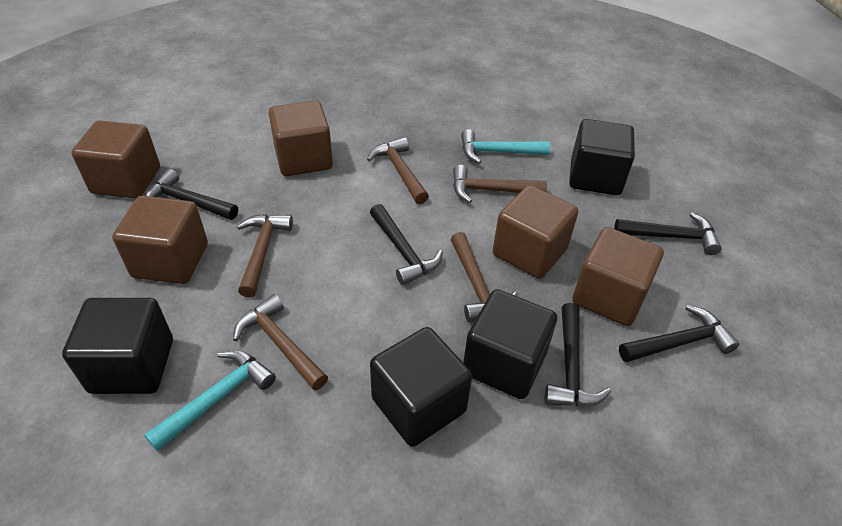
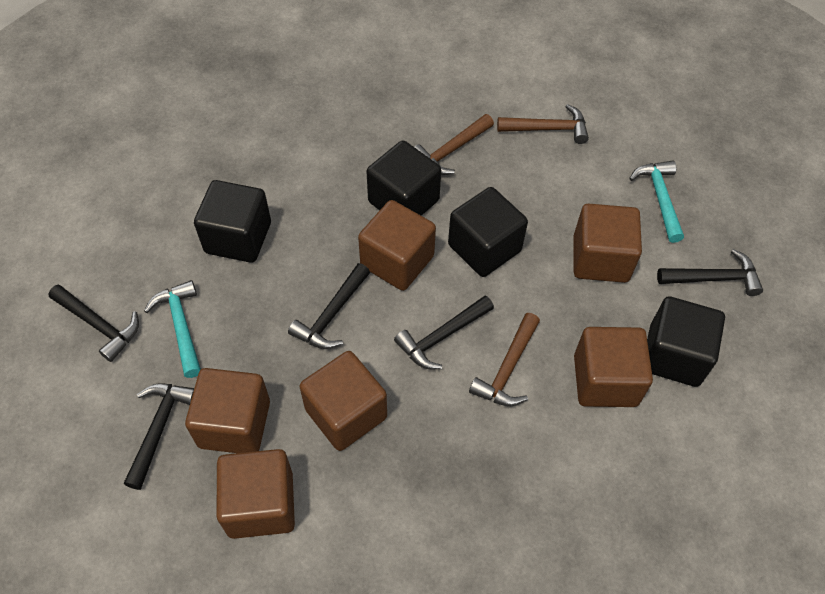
brown cube: [71,120,160,199] [112,196,208,284] [269,100,333,176] [493,185,578,279] [573,227,664,326] = 5 -> [185,368,270,453] [216,449,295,539] [300,351,387,451] [358,200,436,291] [574,204,642,283] [574,327,653,407] = 6
brown hammer: [233,294,328,390] [237,214,293,298] [367,137,429,204] [451,232,517,322] [453,165,547,203] = 5 -> [415,114,494,175] [469,313,540,406] [497,104,589,144] = 3

